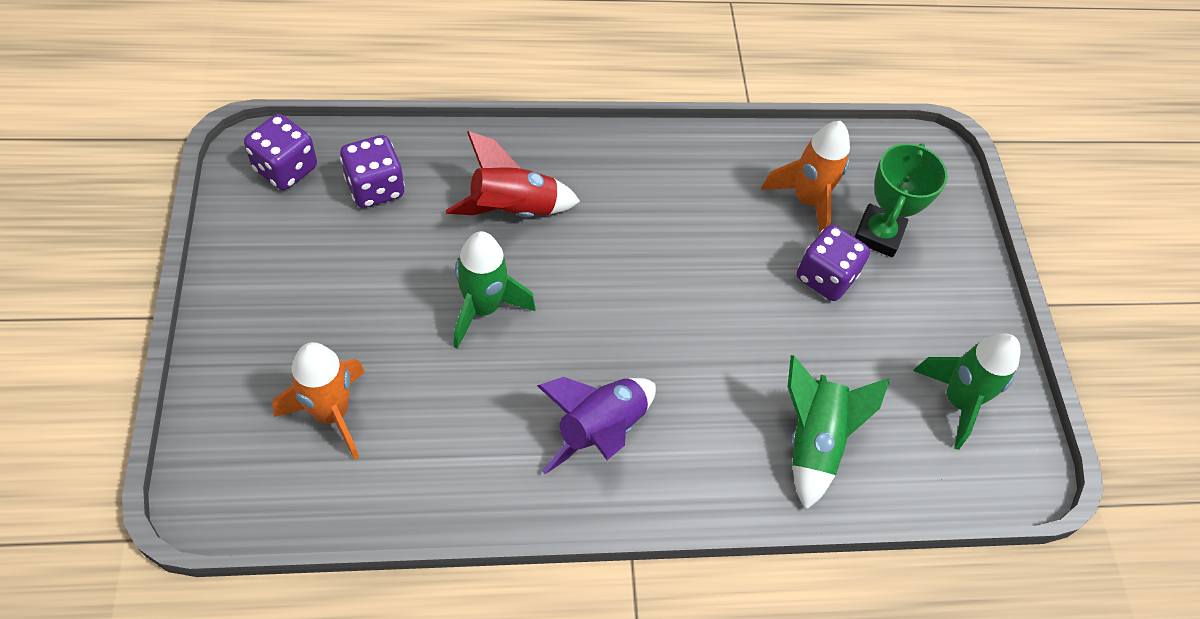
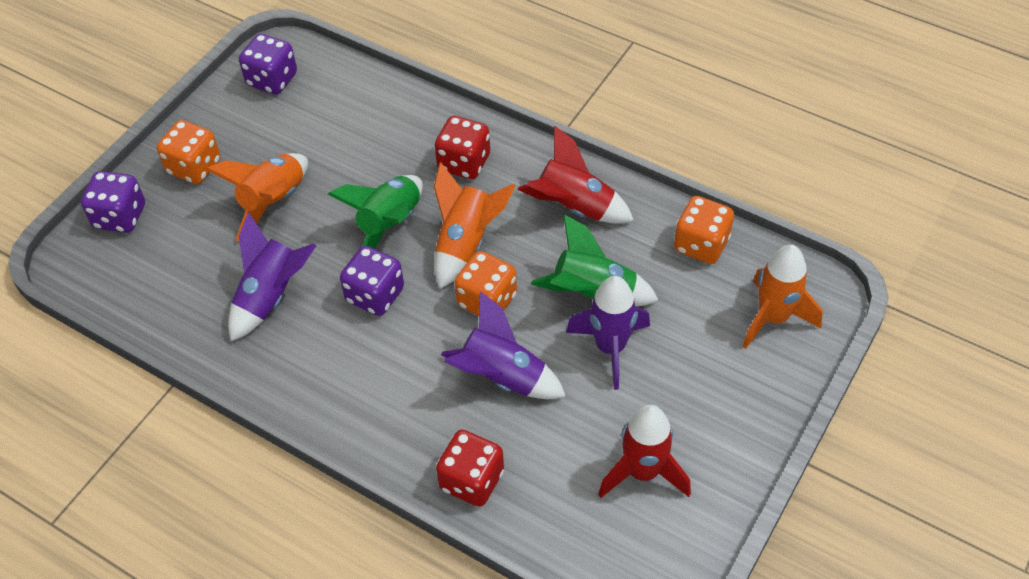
green rocket: [453,231,535,349] [787,355,890,510] [913,334,1021,450] = 3 -> [328,175,423,249] [531,214,659,306] = 2
green trophy: [855,143,948,257] = 1 -> none = 0
orange dice: none = 0 -> [157,120,220,184] [455,251,517,316] [674,196,734,264] = 3
orange rocket: [273,342,365,460] [761,121,850,232] = 2 -> [206,153,308,241] [434,162,515,289] [742,245,823,349] = 3
purple rocket: [537,377,656,474] = 1 -> [228,212,317,341] [441,291,566,399] [566,276,650,390] = 3
red dice: none = 0 -> [435,116,490,179] [436,430,504,507] = 2
red rocket: [446,131,580,217] = 1 -> [517,126,634,224] [598,405,691,498] = 2

